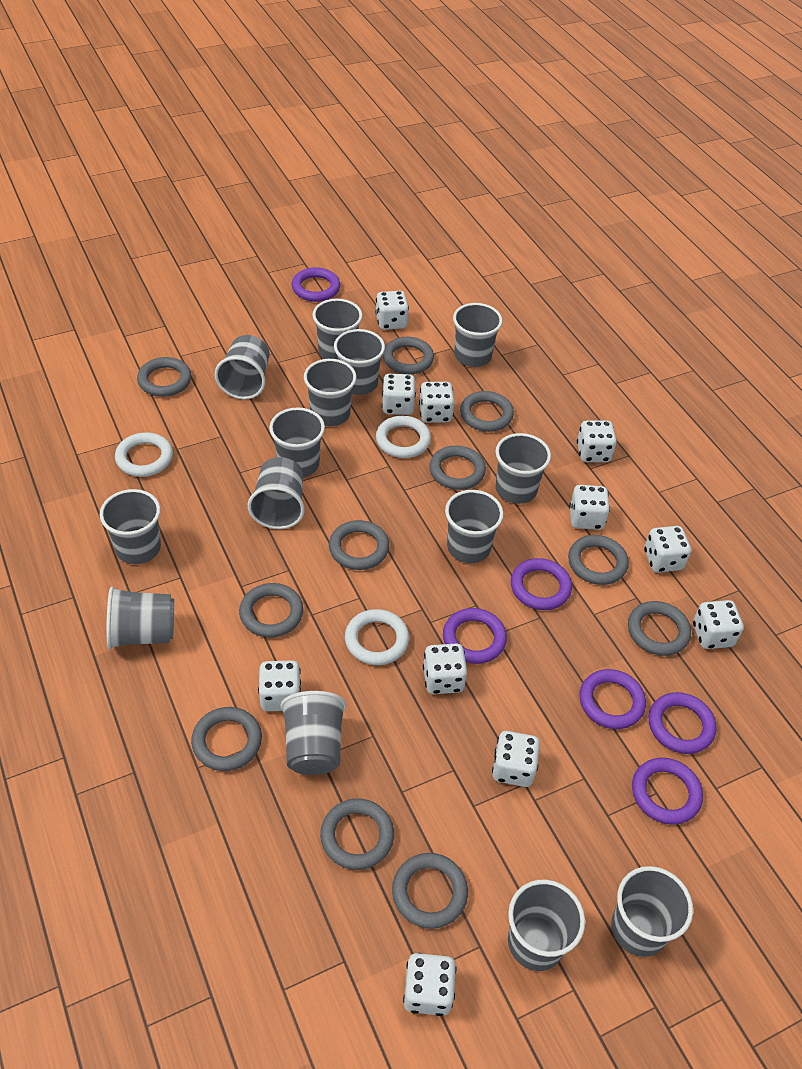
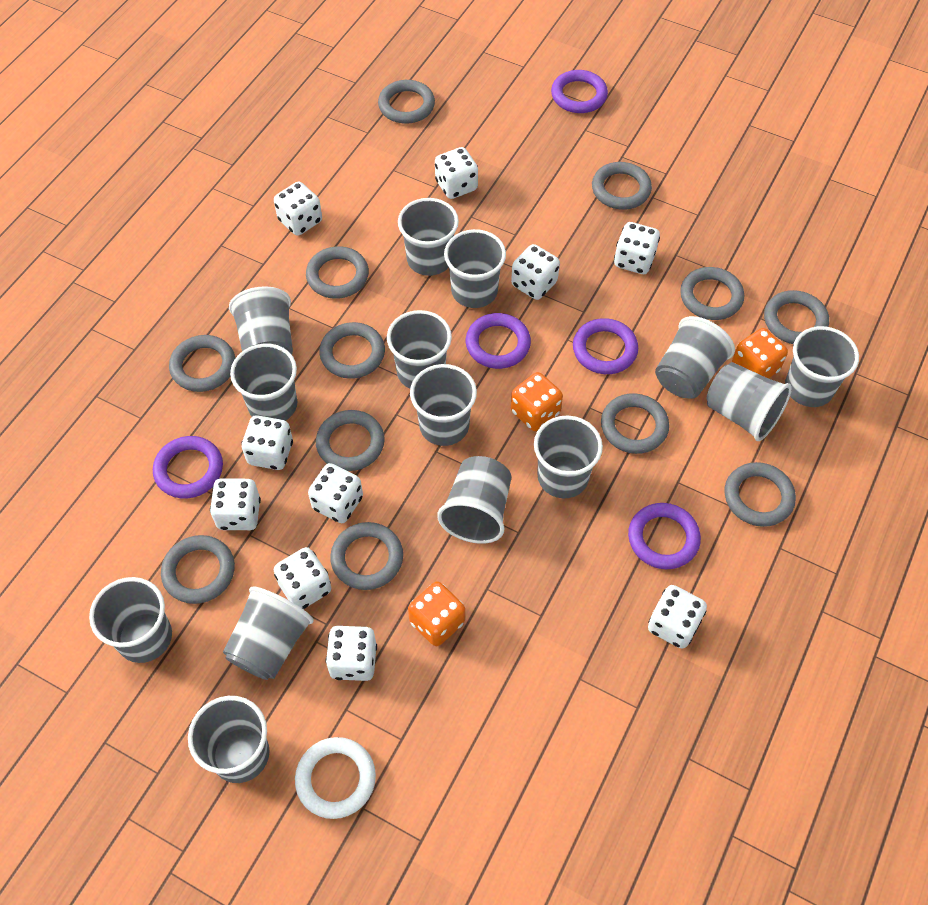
grey ring: [137,357,191,397] [191,707,262,771] [239,583,303,638] [320,798,394,870] [329,520,389,570] [383,337,434,374] [392,853,468,929] [429,445,486,490] [460,391,514,432] [568,535,629,585] [628,601,691,656] = 11 -> [161,535,235,604] [169,335,235,392] [306,246,369,299] [316,410,385,471] [319,322,385,379] [330,522,403,590] [378,80,435,124] [592,162,652,210] [601,393,669,454] [680,267,744,320] [725,462,796,527] [764,290,829,344] = 12
orange dice: none = 0 -> [408,581,465,646] [511,372,563,431] [732,328,788,378] = 3
purple ring: [292,267,340,302] [443,608,507,664] [511,558,572,610] [579,669,646,729] [632,758,703,825] [649,692,716,754] = 6 -> [153,436,223,498] [466,313,531,369] [551,70,608,113] [573,318,638,374] [628,503,701,569] = 5
white dice: [258,660,301,711] [375,291,409,330] [382,374,416,415] [403,953,456,1016] [419,382,454,423] [423,644,467,694] [492,731,540,787] [569,485,610,530] [577,421,617,462] [644,526,691,573] [693,600,744,649] = 11 -> [210,478,261,530] [241,415,293,470] [274,182,322,236] [274,547,331,609] [308,463,363,523] [326,625,377,681] [435,147,478,199] [511,244,560,300] [614,222,660,274] [648,585,707,649] = 10
white ring: [115,432,173,477] [345,609,409,665] [376,416,431,458] = 3 -> [295,737,376,819] = 1

